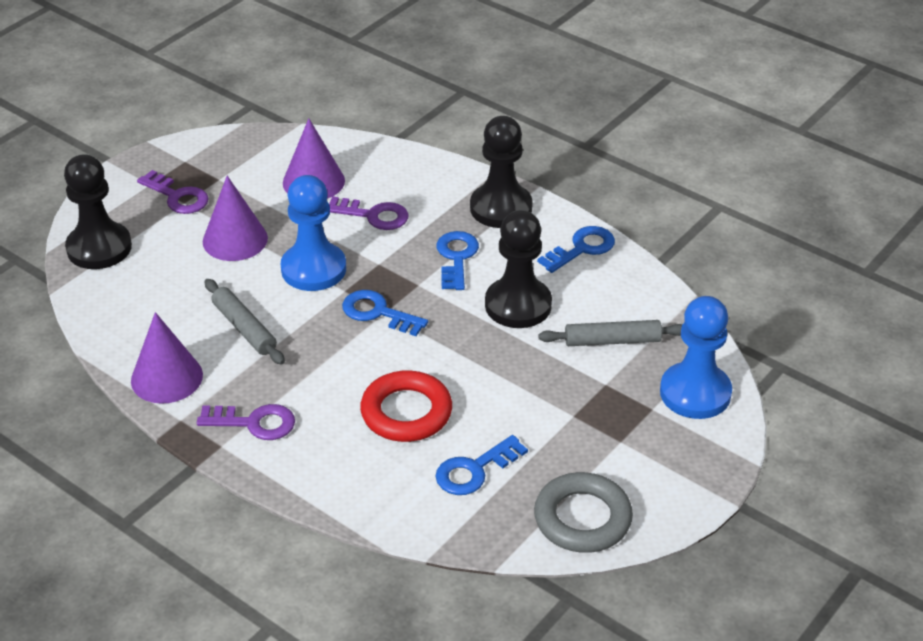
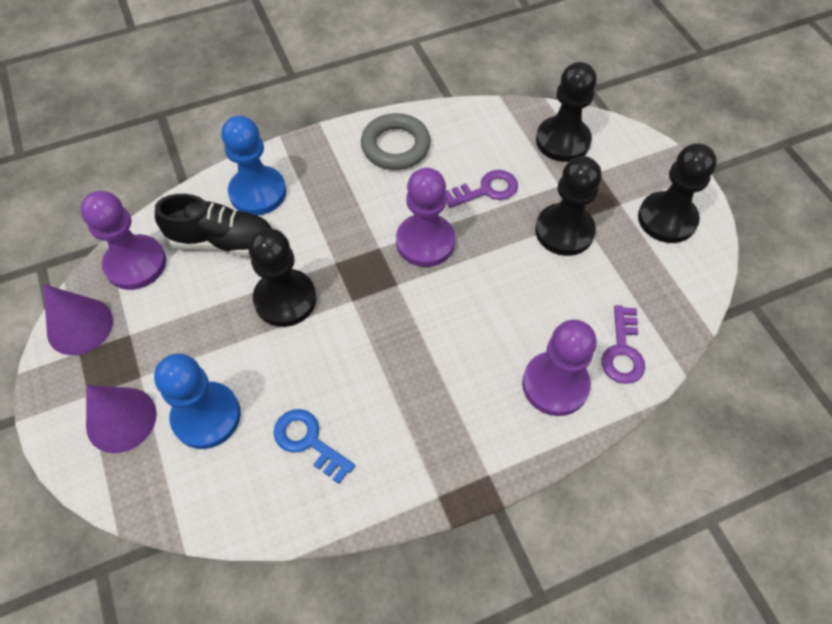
black pawn: [64,154,132,269] [470,116,533,228] [485,210,552,328] = 3 -> [248,229,316,327] [535,156,601,256] [536,62,597,162] [638,143,717,243] = 4
black shoe: none = 0 -> [155,194,272,256] = 1
blue key: [342,290,428,336] [435,435,528,495] [436,231,479,290] [537,226,615,273] = 4 -> [274,409,355,484] = 1
grey rolling pin: [204,279,285,365] [538,320,682,346] = 2 -> none = 0
purple cone: [131,312,203,404] [203,176,268,261] [283,118,345,199] = 3 -> [43,284,113,355] [86,385,157,453] = 2
purple key: [137,170,209,214] [197,404,295,440] [329,196,409,230] = 3 -> [445,170,518,208] [601,305,645,384] = 2
purple pawn: none = 0 -> [80,191,166,290] [396,168,455,267] [522,320,597,416] = 3
red ring: [360,370,452,442] = 1 -> none = 0

